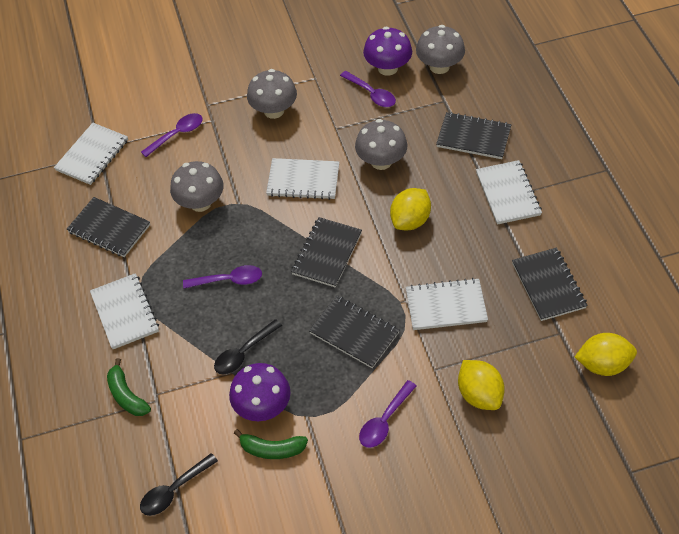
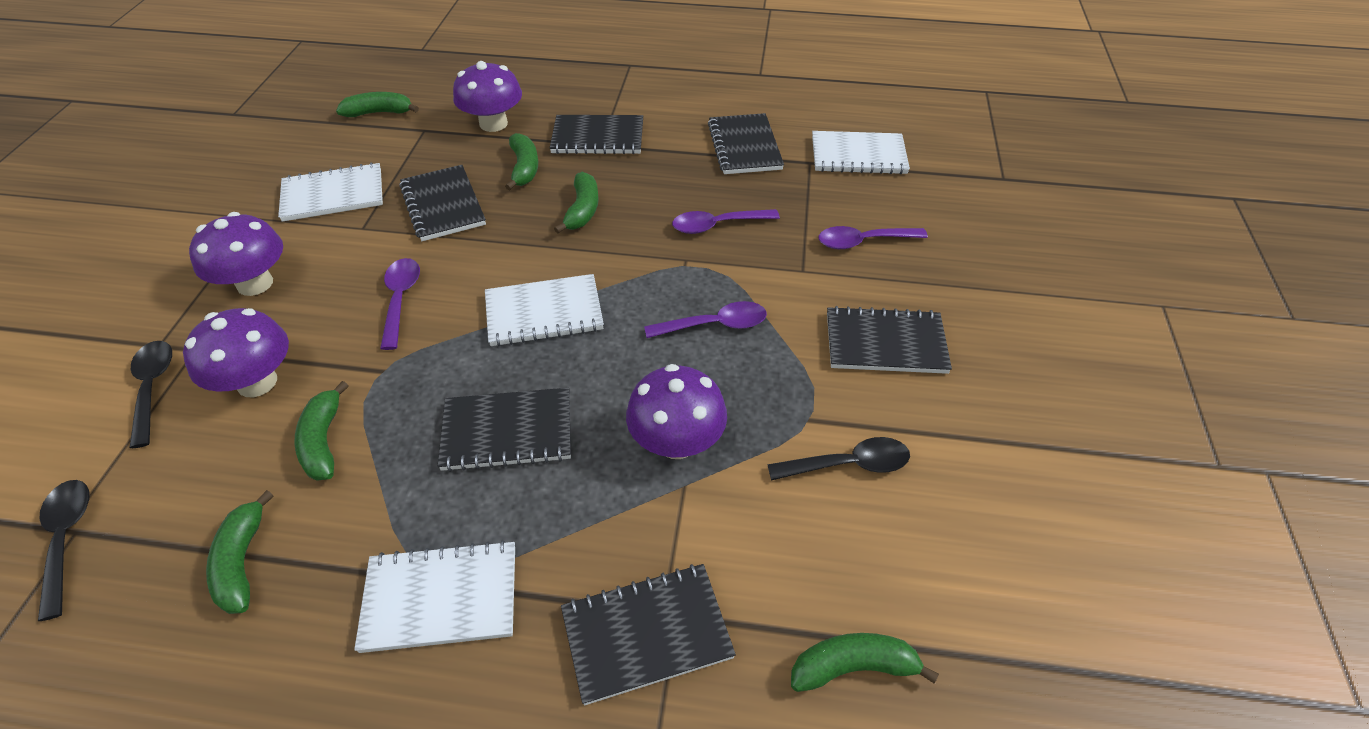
black notebook: [67,197,150,257] [291,217,362,288] [309,296,399,368] [436,112,512,159] [512,247,588,321] = 5 -> [399,165,486,241] [438,388,571,472] [550,115,643,154] [561,564,736,705] [708,113,784,174] [827,306,952,374] = 6
black spoon: [140,453,218,516] [214,319,282,374] = 2 -> [38,480,89,621] [129,341,172,448] [767,437,910,480] = 3
green banana: [107,358,151,416] [234,429,308,459] = 2 -> [206,490,274,614] [294,381,349,481] [336,92,419,117] [505,133,538,191] [554,172,599,233] [791,633,939,692] = 6
grey mushroom: [170,161,224,212] [247,69,297,119] [355,119,407,170] [416,25,465,74] = 4 -> none = 0
purple mushroom: [229,363,290,421] [363,27,412,76] = 2 -> [183,308,289,397] [189,212,283,296] [453,61,522,132] [626,364,727,459] = 4
white notebook: [54,123,128,185] [90,273,159,349] [266,158,339,200] [406,278,488,330] [476,160,542,225] = 5 -> [278,162,383,222] [354,540,515,653] [485,274,604,346] [812,131,910,174] = 4
yellow lemon: [390,188,431,230] [458,360,505,410] [575,333,637,376] = 3 -> none = 0

